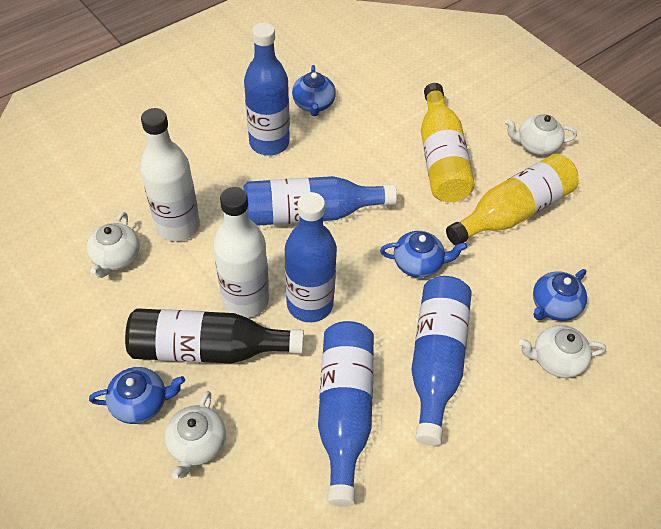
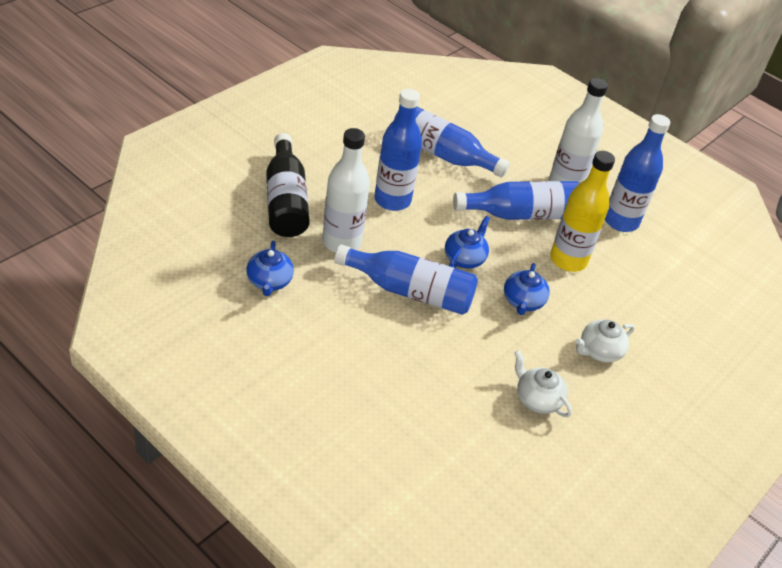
blue teapot: [89,367,185,424] [292,65,336,116] [380,231,467,278] [533,269,587,321] = 4 -> [246,241,294,296] [445,216,490,269] [504,263,550,315] = 3
white teapot: [87,212,140,278] [165,391,226,479] [505,114,577,155] [519,325,606,378] = 4 -> [514,350,572,417] [575,320,635,362] = 2
yellow bottle: [421,83,475,202] [446,154,579,245] = 2 -> [550,151,615,272] = 1

